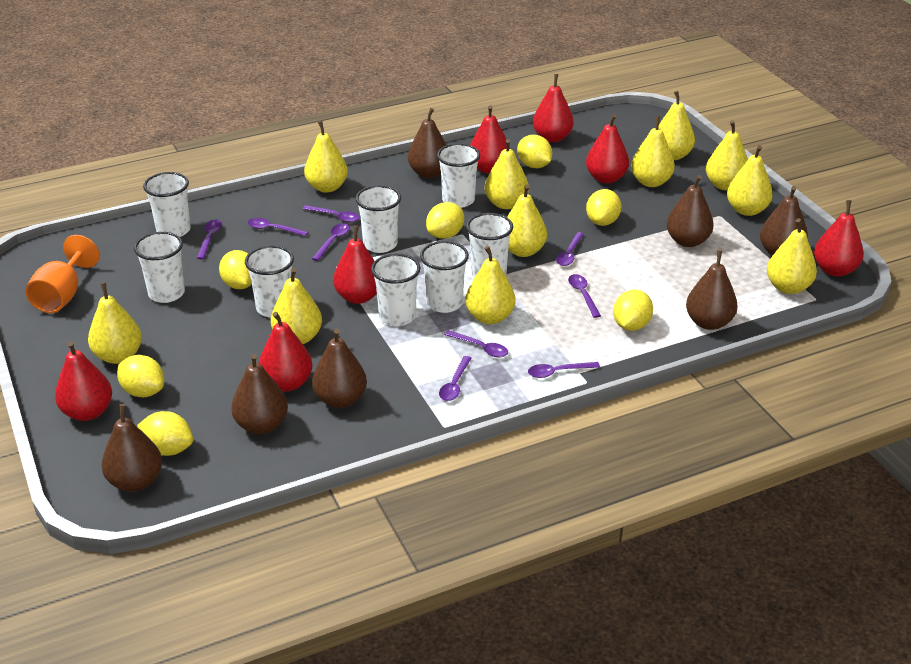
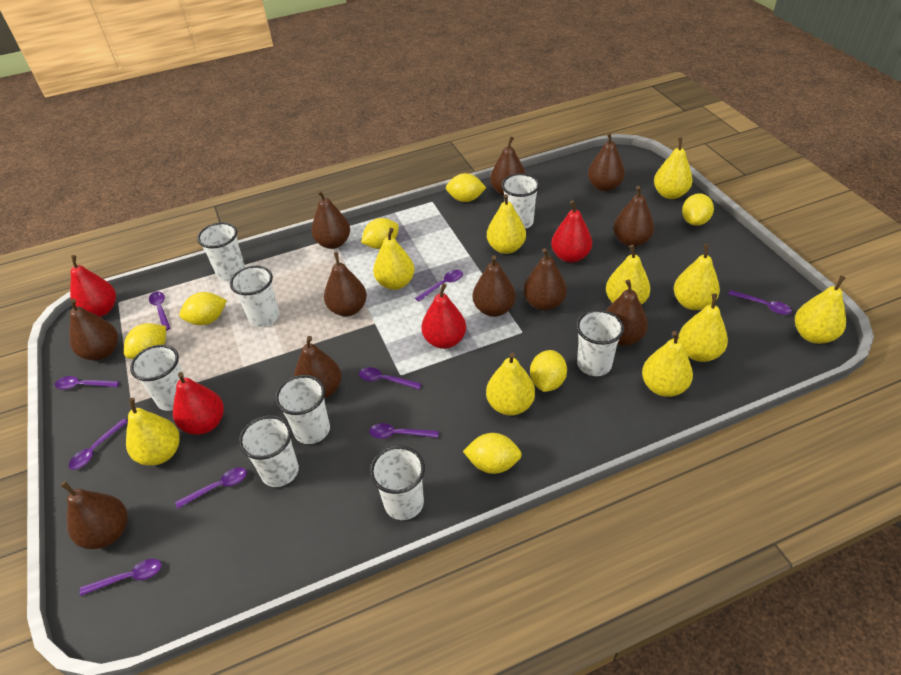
brown pear: [102,404,162,492] [231,354,288,434] [312,329,367,408] [408,108,446,178] [667,175,714,247] [686,250,738,330] [760,186,808,256] = 7 -> [60,481,128,549] [70,299,118,360] [294,336,341,399] [311,190,350,249] [324,252,367,317] [473,255,516,317] [490,137,526,195] [523,248,567,311] [588,132,625,191] [606,280,648,346] [613,186,654,247] = 11
orange goblet: [26,235,100,313] = 1 -> none = 0
red pear: [55,341,112,421] [259,312,312,392] [333,226,377,304] [470,105,510,174] [533,74,574,142] [586,114,629,183] [814,200,864,277] = 7 -> [70,255,116,317] [173,372,224,435] [421,283,466,349] [551,200,592,263] = 4
yellow pear: [88,282,142,364] [271,268,322,344] [304,121,348,193] [465,246,515,324] [485,139,529,209] [507,184,547,257] [631,116,675,187] [659,91,695,160] [706,120,748,190] [727,145,773,216] [767,219,817,294] = 11 -> [126,398,180,466] [373,228,414,290] [486,352,535,416] [487,194,526,254] [606,245,650,305] [642,331,693,397] [654,138,693,199] [674,244,720,310] [678,293,728,362] [795,276,846,344] = 10

